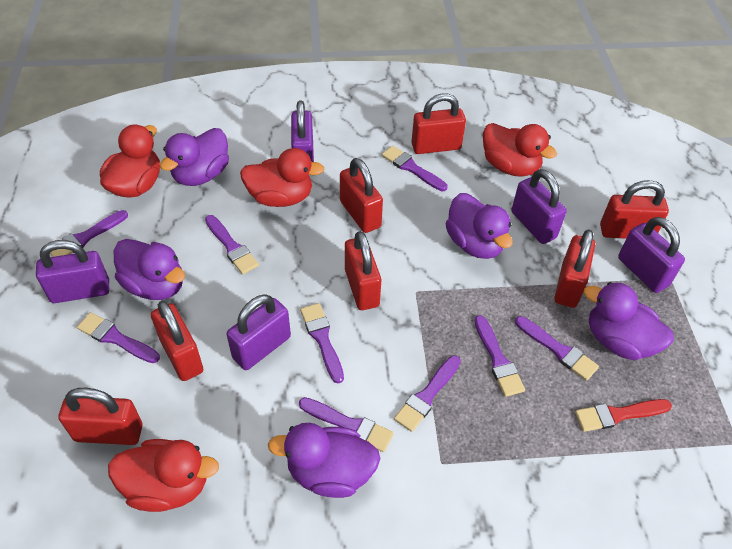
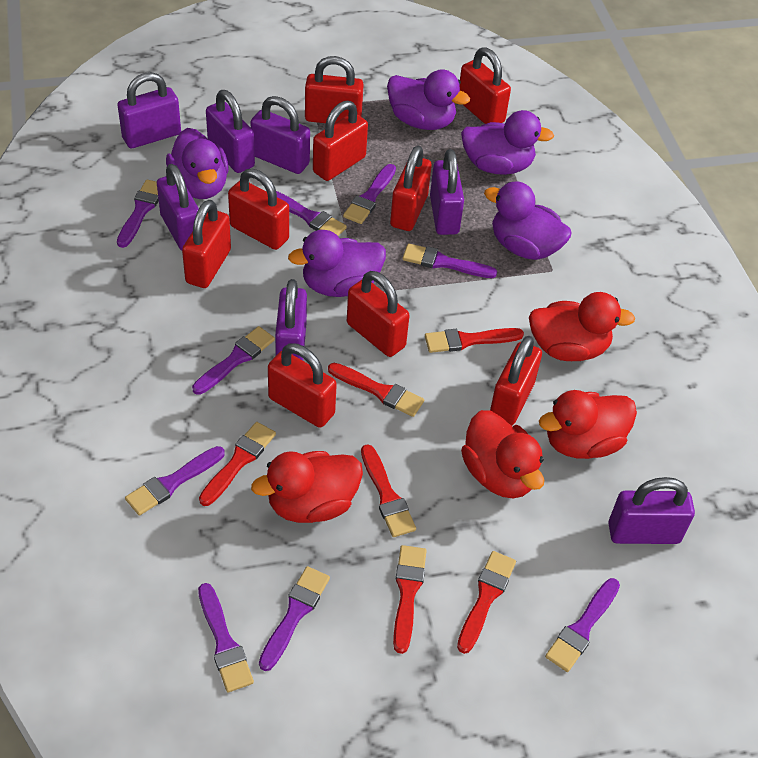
purple padlock: [36,240,109,303] [227,294,291,370] [291,100,314,162] [512,169,567,244] [618,217,685,293] = 5 -> [117,72,181,148] [157,164,199,251] [206,90,255,173] [250,96,310,174] [275,279,307,360] [430,149,464,235] [608,477,695,544] = 7
red brush: [575,399,672,432] = 1 -> [199,422,276,506] [328,363,424,417] [361,444,416,537] [393,545,427,654] [425,328,524,353] [457,551,516,654] = 6
red padlock: [58,388,143,445] [151,300,203,381] [340,158,383,233] [345,231,381,310] [411,93,466,154] [554,229,595,308] [600,180,669,239] = 7 -> [182,200,231,288] [228,169,289,250] [268,343,337,428] [305,56,364,123] [313,101,368,181] [347,271,410,357] [390,146,432,231] [460,47,511,124] [490,336,542,426] = 9

